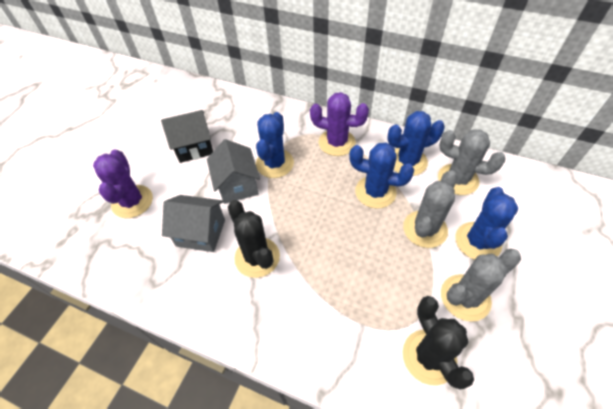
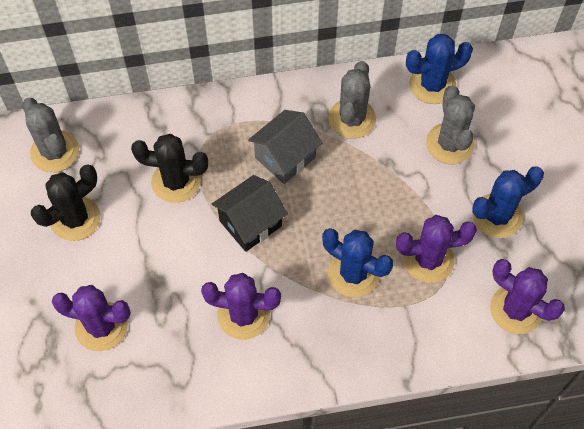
blue cactus: [256,112,294,178] [349,143,414,209] [387,111,445,176] [455,187,518,260] = 4 -> [322,228,393,297] [406,34,473,104] [472,166,544,238] = 3
grey house: [162,195,225,252] [207,139,260,204] = 2 -> [248,110,322,184] = 1
purple cactus: [93,149,153,218] [310,92,369,156] = 2 -> [52,285,131,351] [201,273,281,340] [396,215,477,283] [490,259,565,334] = 4

